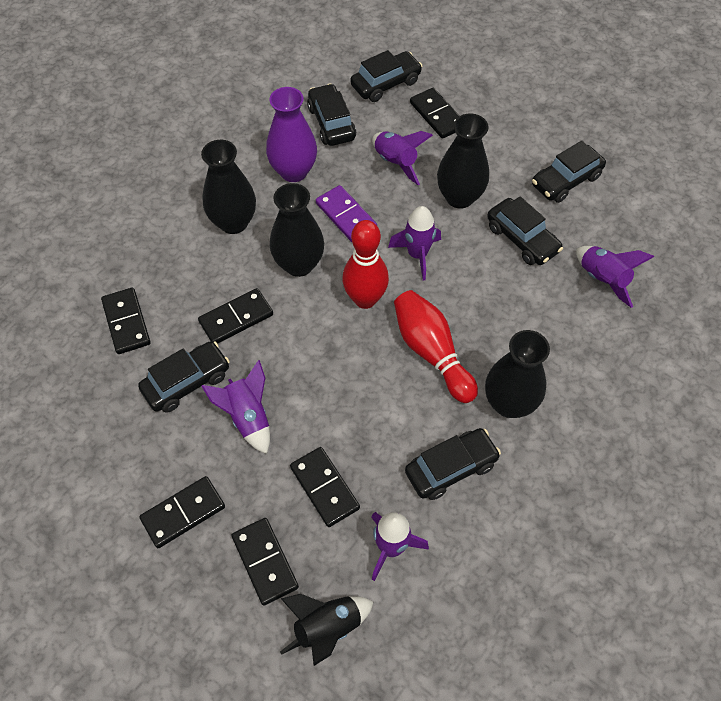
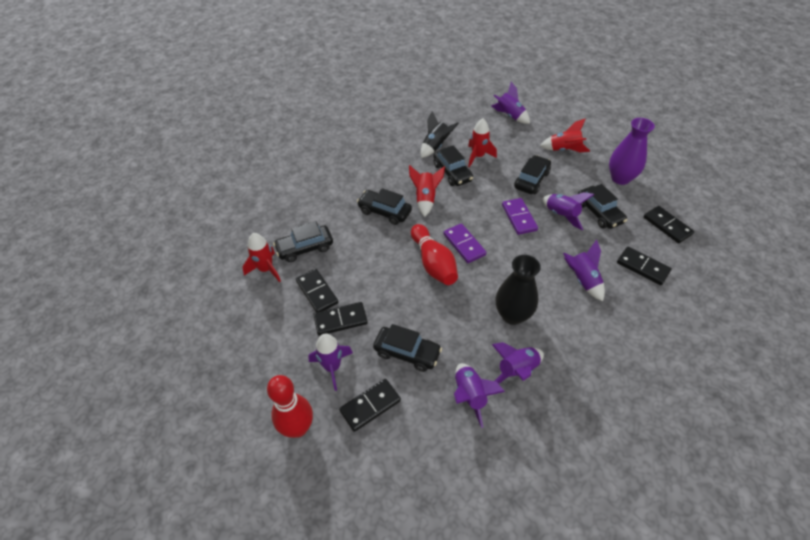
black domino: [101,288,151,354] [139,476,225,548] [198,288,273,344] [231,518,299,606] [290,447,360,527] [410,88,459,139] = 6 -> [296,269,338,312] [313,302,368,336] [339,379,401,432] [617,247,672,285] [644,206,694,243] = 5
black vase: [201,140,256,234] [270,183,324,277] [437,114,489,209] [485,330,550,418] = 4 -> [496,255,541,325] = 1
purple domino: [316,185,377,242] = 1 -> [444,223,486,263] [502,198,538,235] = 2
purple rocket: [201,360,270,454] [371,512,429,581] [372,131,433,185] [388,206,441,281] [576,246,654,308] = 5 -> [308,333,353,391] [454,363,505,428] [491,82,530,124] [492,342,544,384] [542,192,594,230] [563,239,605,301] = 6
red rocket: none = 0 -> [242,233,281,282] [409,165,445,217] [468,118,497,167] [540,118,590,152] = 4

